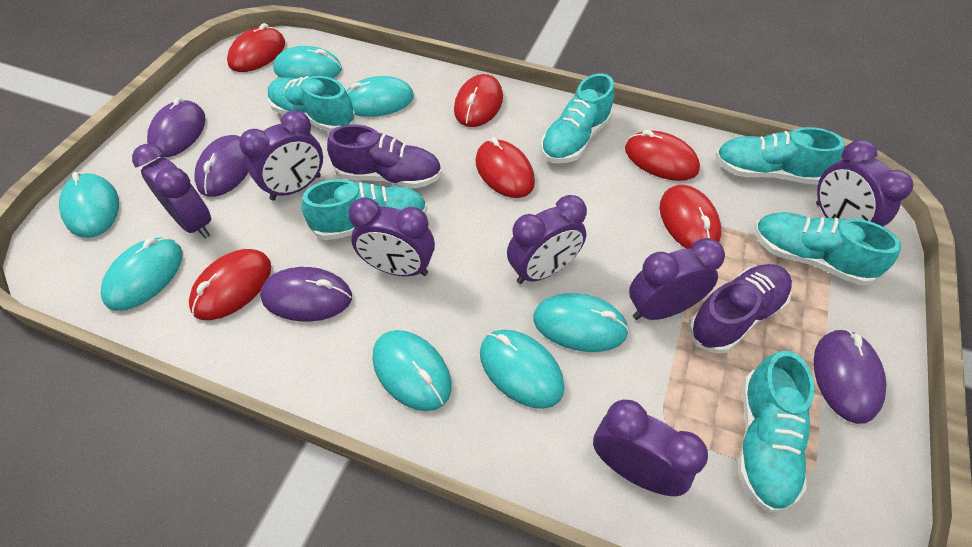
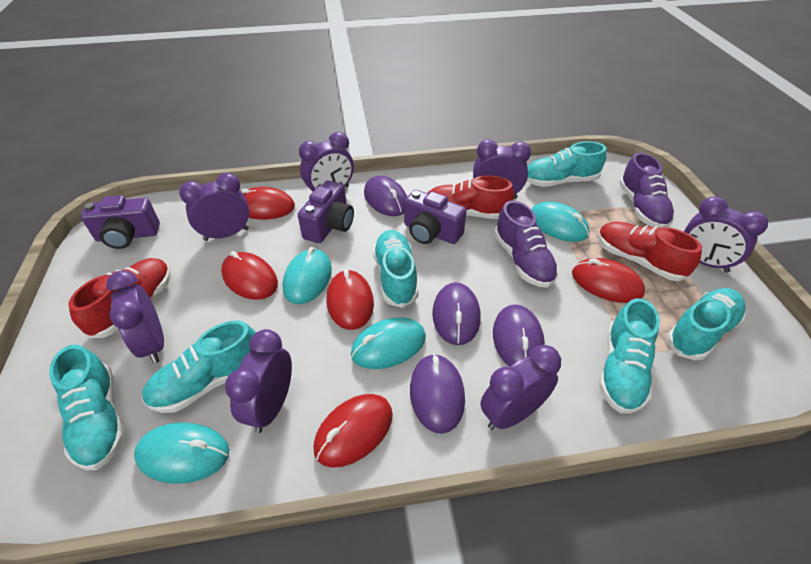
purple camera: none = 0 -> [81,195,160,249] [298,181,354,243] [404,190,467,244] = 3
red mouse: [189,249,271,320] [227,23,285,72] [454,74,503,127] [475,137,535,198] [625,130,700,181] [659,185,721,248] = 6 -> [221,251,278,300] [241,187,295,220] [313,394,393,468] [327,269,374,330] [572,258,645,303] = 5
red shoe: none = 0 -> [68,258,171,338] [428,175,514,219] [598,222,702,281] = 3
turquoise mouse: [59,172,119,238] [101,237,183,311] [273,46,342,79] [346,76,414,117] [373,330,452,411] [480,330,565,409] [533,293,629,352] = 7 -> [134,423,229,484] [282,247,332,304] [351,317,426,369] [531,201,589,242] = 4

